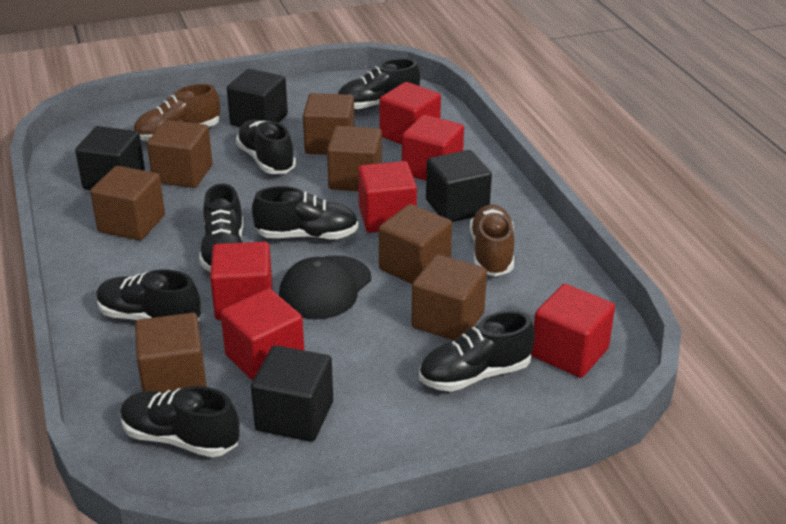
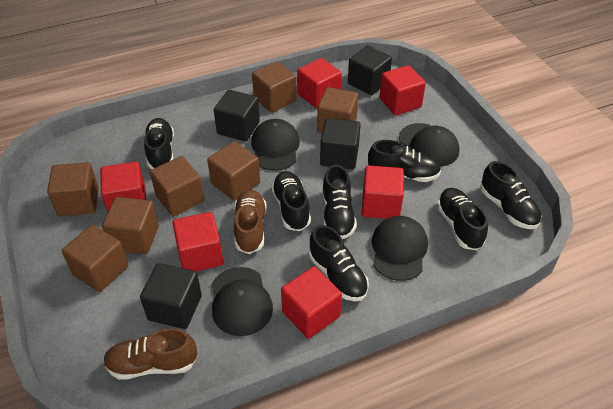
black cap: [279,255,371,319] = 1 -> [212,267,273,336] [251,119,300,171] [372,216,428,281] [399,123,460,167] = 4

